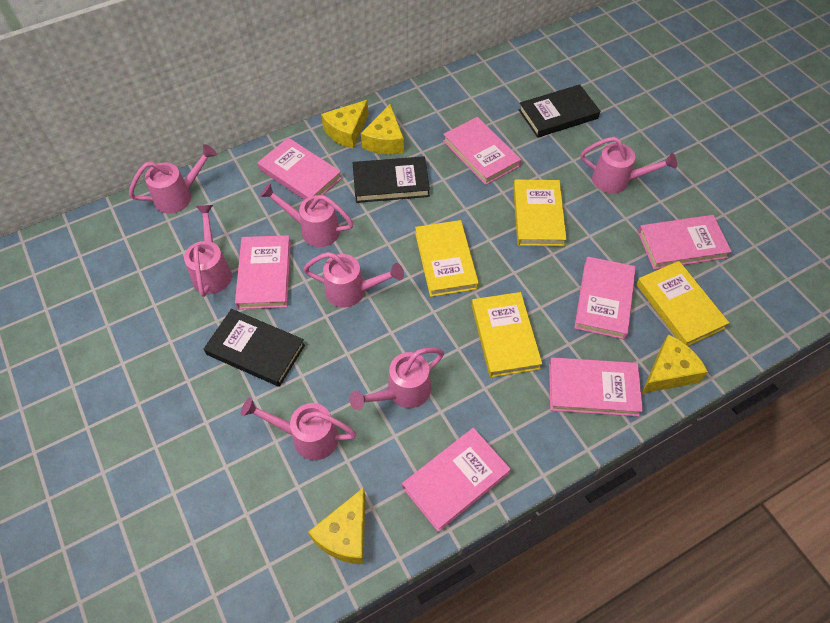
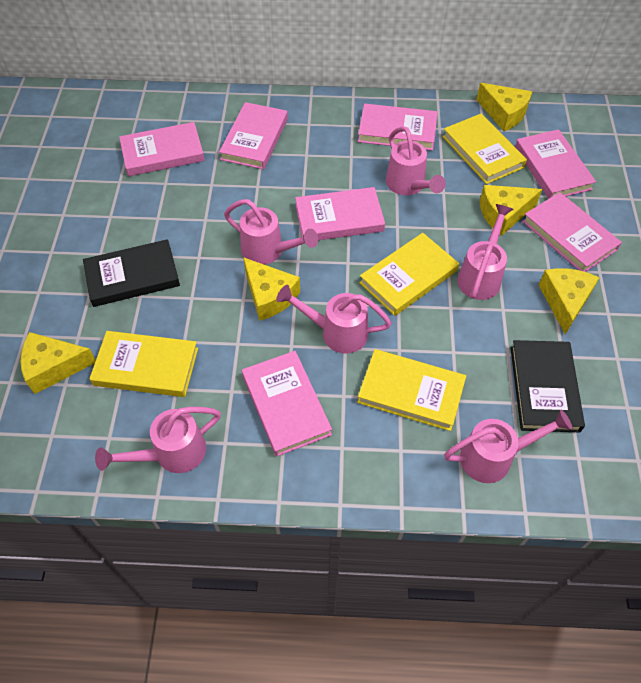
black book: [204,309,305,387] [353,156,430,203] [519,84,600,138] = 3 -> [83,239,180,307] [510,340,585,432] = 2
pink watering can: [129,144,217,213] [184,205,232,297] [241,397,357,460] [260,183,354,247] [303,252,404,307] [350,348,444,410] [581,137,677,193] = 7 -> [95,407,221,473] [224,199,318,265] [276,285,392,354] [386,126,446,195] [444,410,573,483] [457,204,513,300] = 6
yellow cheese: [308,487,365,564] [321,100,369,149] [361,104,404,154] [642,334,708,393] = 4 -> [21,332,96,394] [243,257,300,321] [476,83,532,131] [480,185,542,236] [539,268,600,334] = 5

